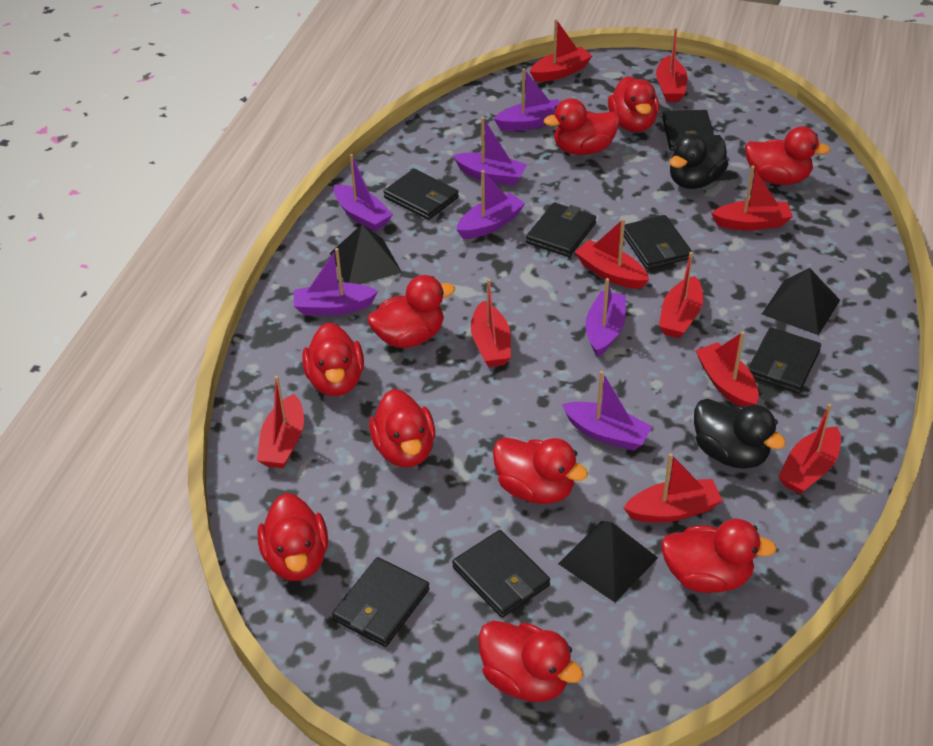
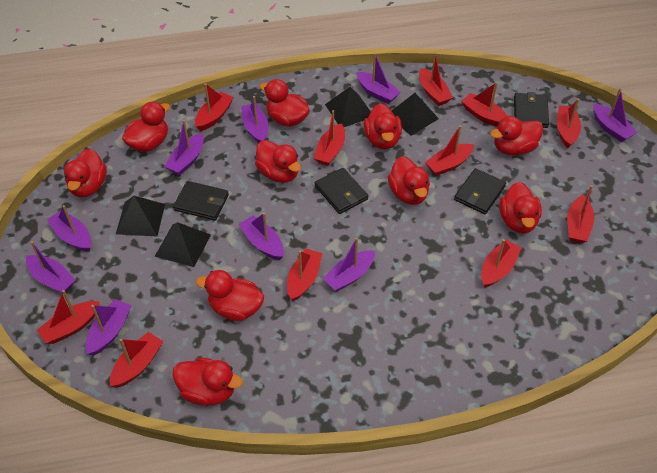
black duck: [670,133,729,189] [694,399,786,469] = 2 -> none = 0
black pyramid: [330,224,402,284] [558,521,658,603] [762,268,840,335] = 3 -> [116,196,165,236] [155,222,211,267] [325,86,371,127] [392,93,439,136] = 4
black wallet: [332,557,429,647] [383,169,459,220] [452,530,550,618] [526,202,596,257] [624,215,692,270] [662,110,714,151] [748,327,821,393] = 7 -> [173,181,229,220] [315,168,368,214] [454,168,506,214] [514,92,549,128] = 4
purple boat: [294,248,378,315] [334,154,393,231] [453,117,527,186] [457,170,525,239] [494,68,560,131] [562,371,653,451] [585,278,626,357] = 7 -> [26,241,76,294] [47,205,91,252] [85,299,132,356] [164,120,204,175] [239,213,284,260] [241,96,268,143] [323,238,375,291] [356,53,401,104] [593,88,638,142] = 9
red boat: [257,376,304,468] [471,279,511,367] [530,19,592,82] [575,218,649,289] [624,453,723,523] [656,28,688,102] [659,252,703,339] [695,331,759,407] [711,166,793,231] [778,404,841,494] = 10 -> [37,290,100,344] [110,332,163,388] [195,83,234,131] [287,248,323,301] [314,110,345,166] [419,52,453,106] [425,126,474,176] [461,82,507,127] [481,239,521,288] [557,99,581,148] [567,185,594,243] = 11

